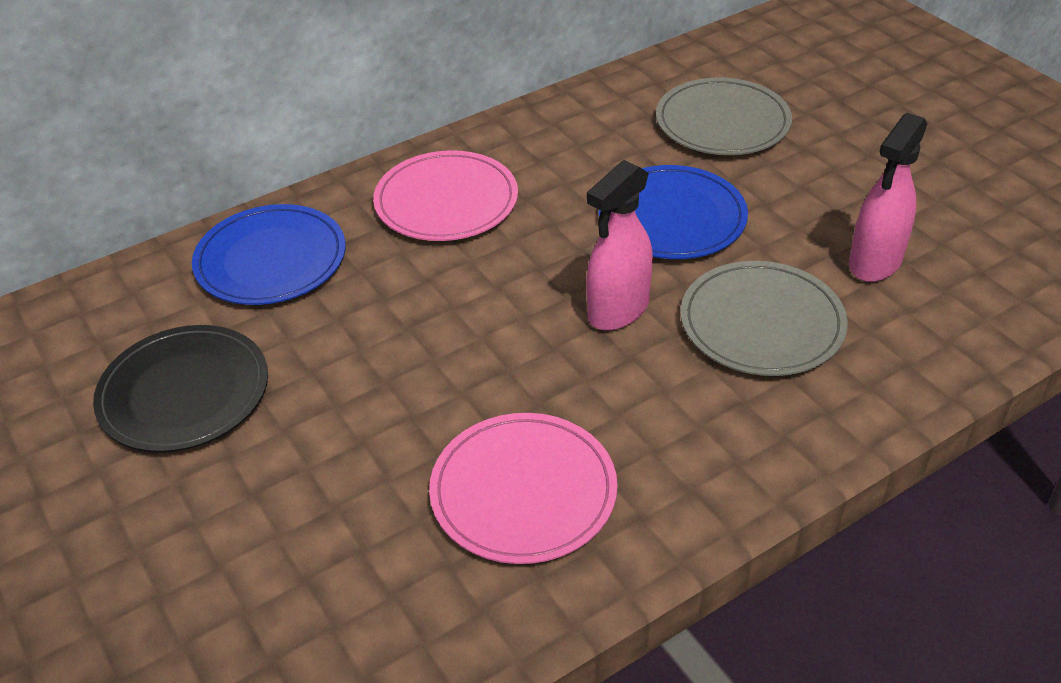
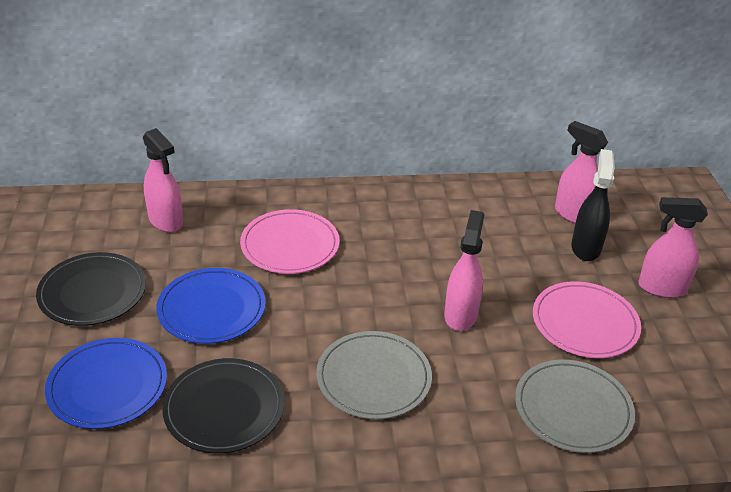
black plate: [93,325,268,452] = 1 -> [36,252,146,326] [162,358,284,453] = 2
black spray bottle: none = 0 -> [571,149,615,261] = 1
pink spray bottle: [587,160,653,331] [849,113,927,282] = 2 -> [143,128,183,232] [444,210,484,331] [555,121,608,224] [638,197,708,298] = 4

